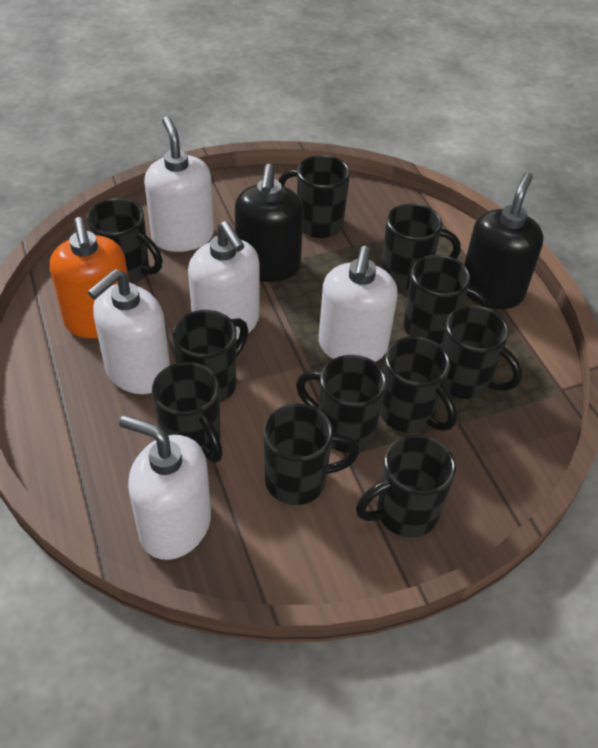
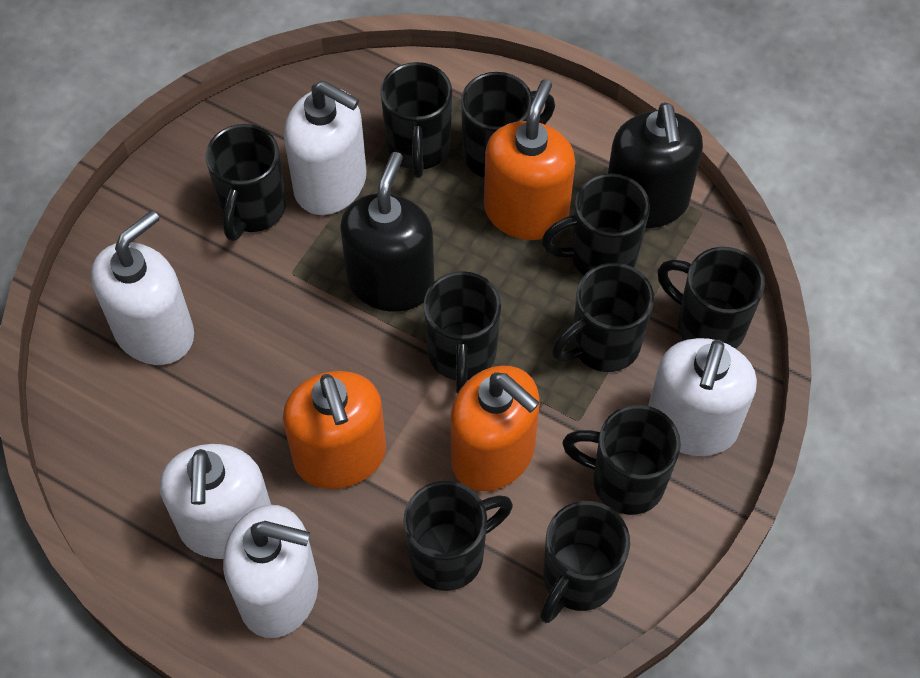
black mug: [87,198,163,284] [152,362,223,463] [173,310,248,403] [263,403,359,505] [279,155,350,238] [296,355,387,453] [356,434,456,538] [380,336,457,433] [381,203,461,290] [404,255,489,344] [442,305,522,399] = 11 -> [206,124,286,241] [380,62,452,178] [404,481,513,591] [423,271,501,394] [461,72,555,178] [540,501,630,623] [541,173,650,275] [552,263,654,372] [562,405,681,515] [657,247,765,349] = 10
orange soap dispenser: [50,217,129,338] = 1 -> [283,371,386,489] [450,365,540,491] [484,79,575,240] = 3

